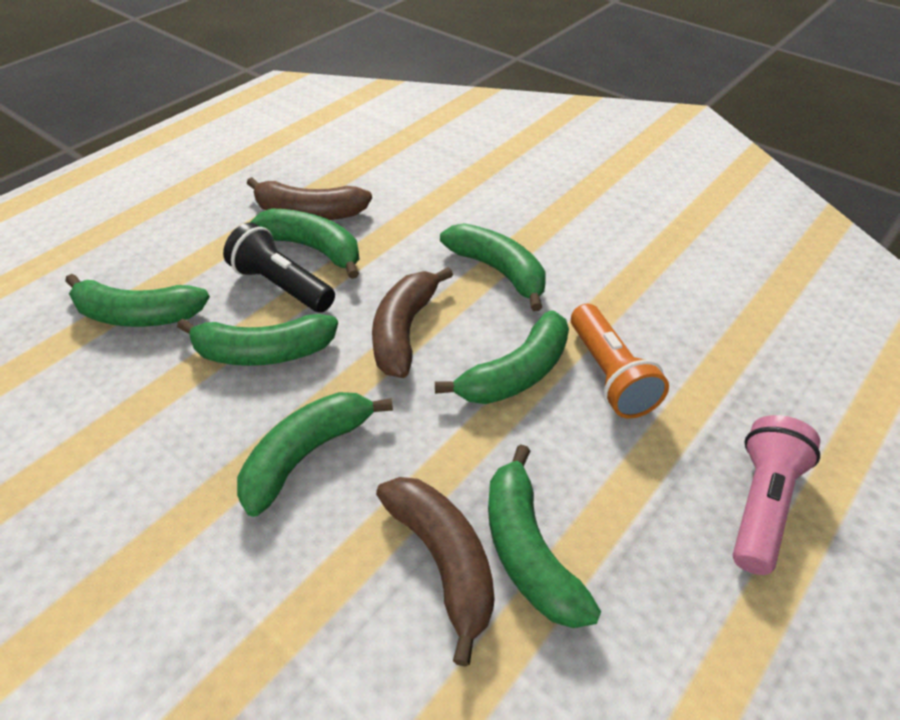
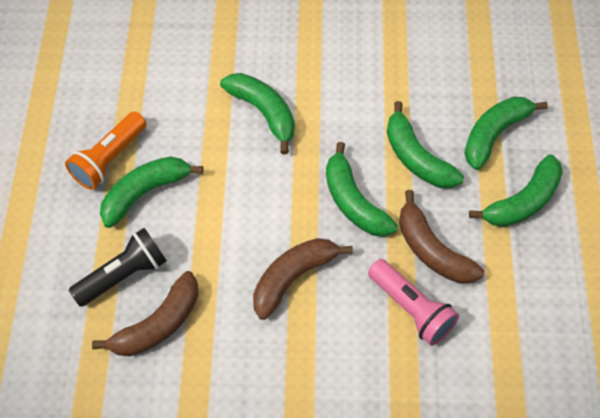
green banana: [65,274,210,327] [177,314,338,366] [237,392,393,517] [250,208,359,279] [435,310,569,404] [440,223,546,311] [488,445,601,628] = 7 -> [100,156,203,228] [220,73,295,154] [326,142,398,237] [387,101,464,188] [464,97,548,170] [469,155,563,227] = 6

